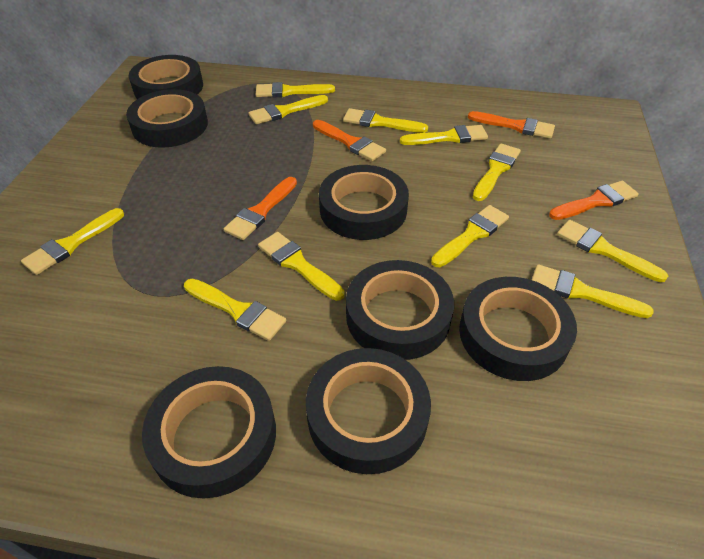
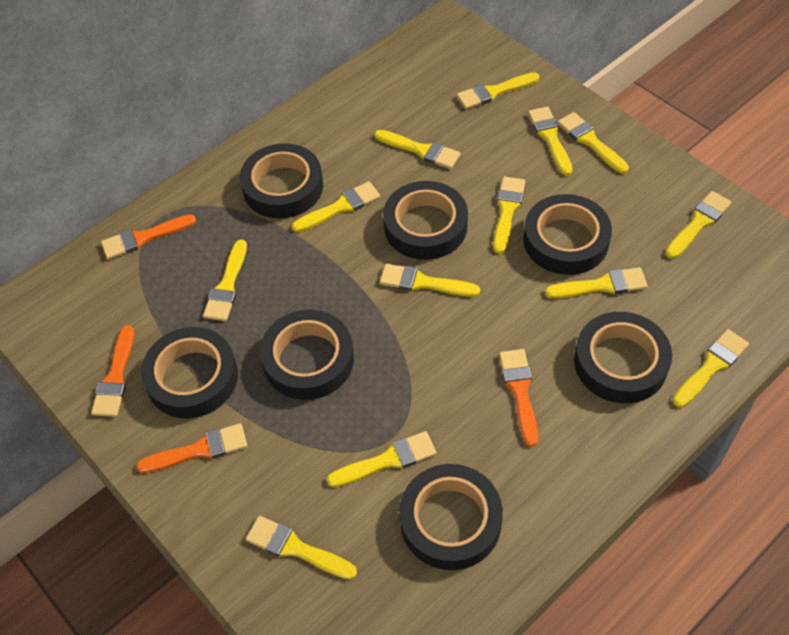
yellow brush: [21,208,124,275] [184,279,286,341] [249,95,328,124] [256,82,335,97] [258,232,345,301] [343,108,428,133] [400,125,488,145] [431,205,509,267] [473,144,521,201] [532,264,654,318] [557,220,668,282] = 11 -> [203,239,247,321] [246,516,357,580] [292,181,380,232] [327,431,437,487] [374,130,460,169] [380,264,480,297] [457,72,539,109] [493,177,525,254] [528,106,573,176] [545,267,648,298] [558,112,629,174] [666,191,732,259] [673,329,749,408] = 13

